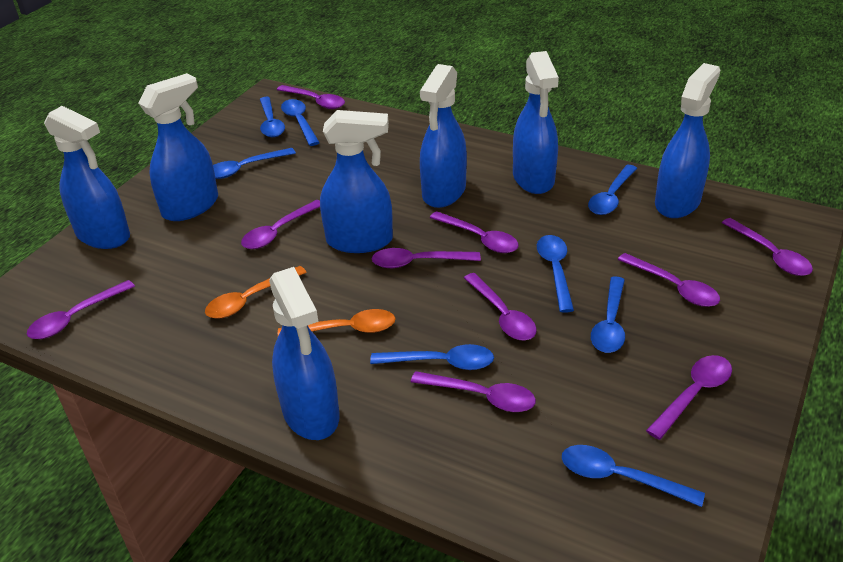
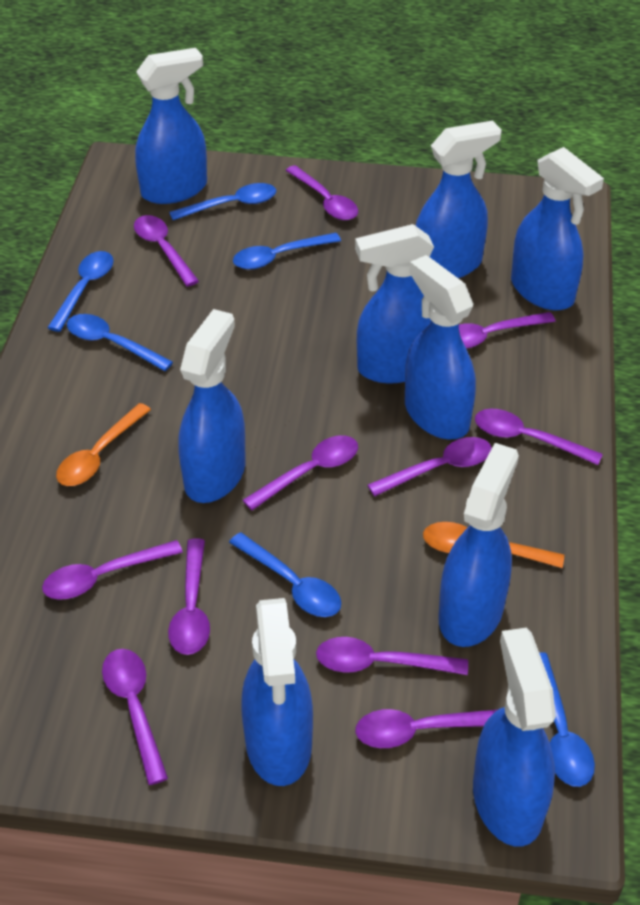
blue spoon: [213,148,296,179] [260,97,285,137] [281,99,320,146] [370,344,494,370] [537,235,574,313] [562,445,705,507] [588,165,637,215] [591,276,625,353] = 8 -> [47,251,114,332] [67,314,173,371] [169,183,277,220] [229,532,341,617] [233,233,341,270] [540,652,595,787] = 6
blue spray bottle: [44,106,130,249] [139,73,218,221] [269,267,340,440] [320,110,393,253] [420,64,467,208] [513,51,559,194] [655,63,720,218] = 7 -> [135,48,207,204] [178,309,246,503] [241,598,313,786] [355,224,434,383] [405,255,476,439] [416,120,502,278] [438,443,519,647] [473,628,556,847] [511,147,604,311] = 9
purple spoon: [27,280,135,339] [241,200,320,249] [277,85,345,109] [372,248,481,268] [411,371,536,412] [430,211,519,253] [464,273,537,341] [618,253,720,307] [646,355,732,440] [722,218,813,276] = 10 -> [42,540,183,600] [102,649,168,785] [134,215,199,287] [168,539,210,655] [243,435,358,511] [285,165,358,220] [316,637,468,675] [355,709,498,748] [367,437,492,497] [459,312,556,349] [475,409,603,465] = 11

